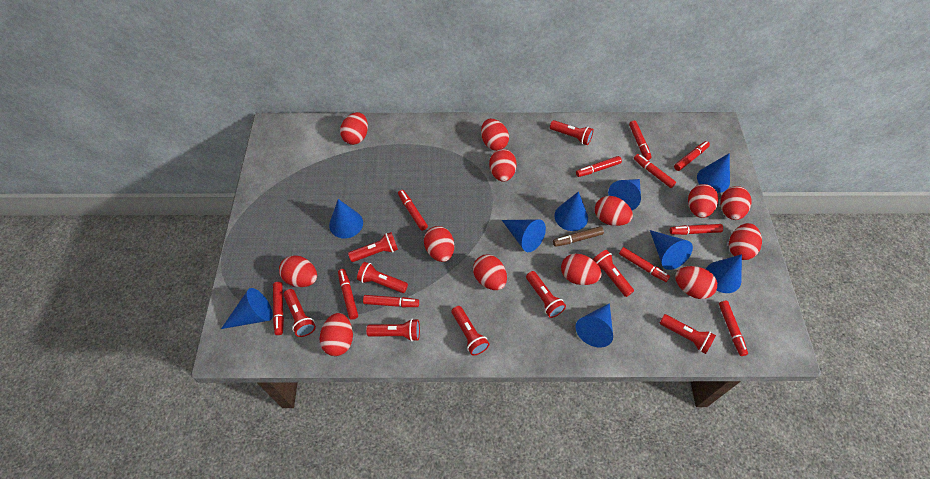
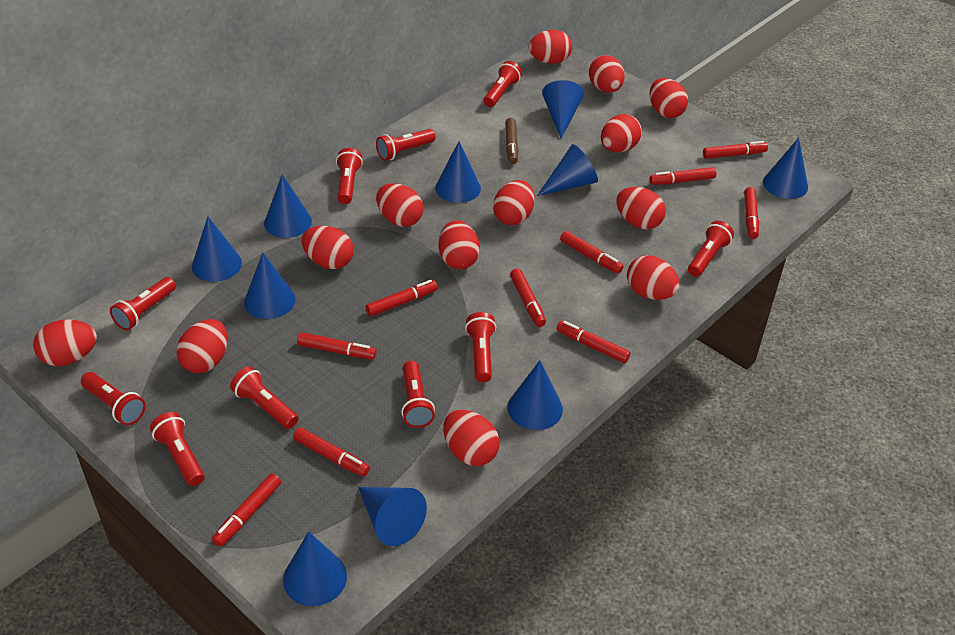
blue cone: [221,288,273,329] [329,199,363,239] [502,219,546,252] [554,192,588,231] [575,303,613,348] [608,179,641,210] [650,230,693,270] [697,153,730,193] [706,254,742,293] = 9 -> [192,216,242,282] [244,253,296,319] [264,174,312,238] [283,531,347,606] [358,487,427,546] [435,141,481,203] [508,361,563,430] [537,144,598,196] [542,80,584,138] [763,138,808,199] = 10
red flashlight: [283,289,316,337] [348,232,398,262] [357,262,408,293] [366,319,420,341] [451,306,489,356] [526,271,566,318] [550,120,594,145] [593,250,634,297] [660,314,716,354] = 9 -> [81,372,145,425] [110,277,176,330] [150,412,205,486] [230,366,298,429] [336,148,363,204] [376,129,436,161] [401,361,435,428] [465,312,496,382] [483,61,522,107] [688,221,734,277] = 10
red marker: [273,282,284,335] [338,269,358,320] [363,295,419,307] [398,190,428,231] [576,156,622,177] [619,247,670,282] [629,121,652,160] [634,154,676,188] [670,224,723,235] [674,141,710,171] [719,301,748,356] = 11 -> [212,474,281,547] [293,427,370,477] [297,332,377,359] [366,280,438,316] [510,268,546,327] [556,321,631,363] [560,231,623,274] [650,167,716,185] [703,141,768,159] [744,187,759,239] = 10

